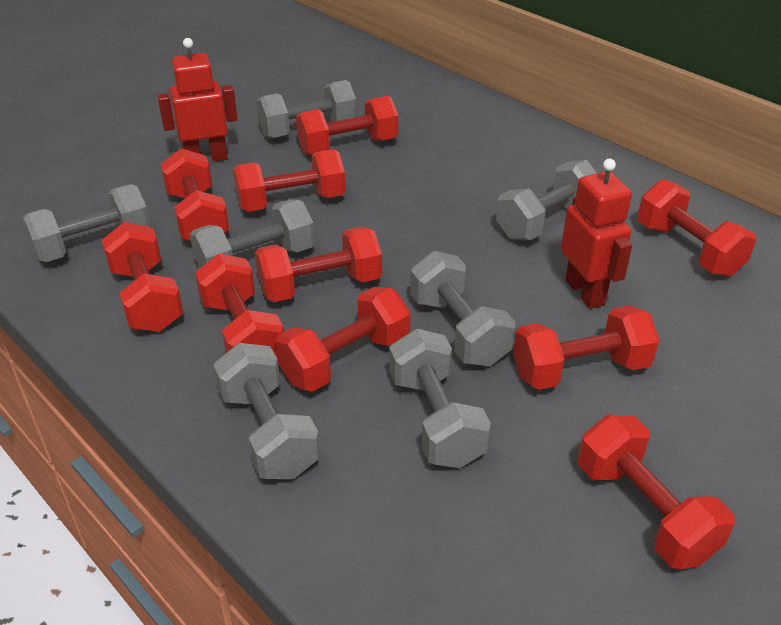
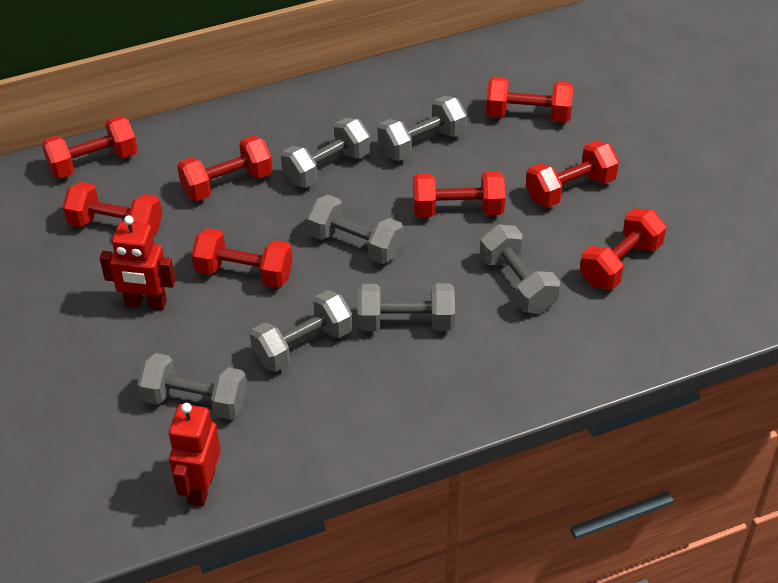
red dumbbell: [102,222,183,332] [161,148,229,241] [195,254,284,357] [233,150,346,212] [255,226,382,302] [275,287,411,392] [296,96,398,155] [513,305,660,390] [578,414,735,569] [637,179,756,277] = 10 -> [42,116,138,179] [63,182,162,235] [177,136,273,201] [192,228,293,288] [413,171,505,217] [486,77,573,123] [526,141,619,208] [580,208,666,290] = 8

